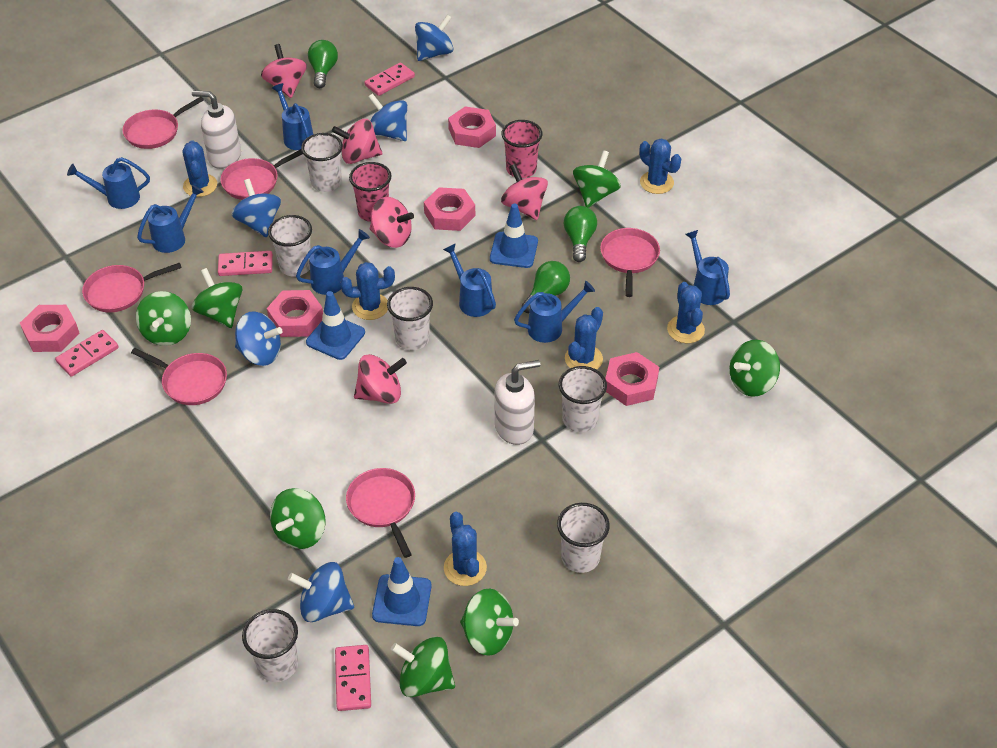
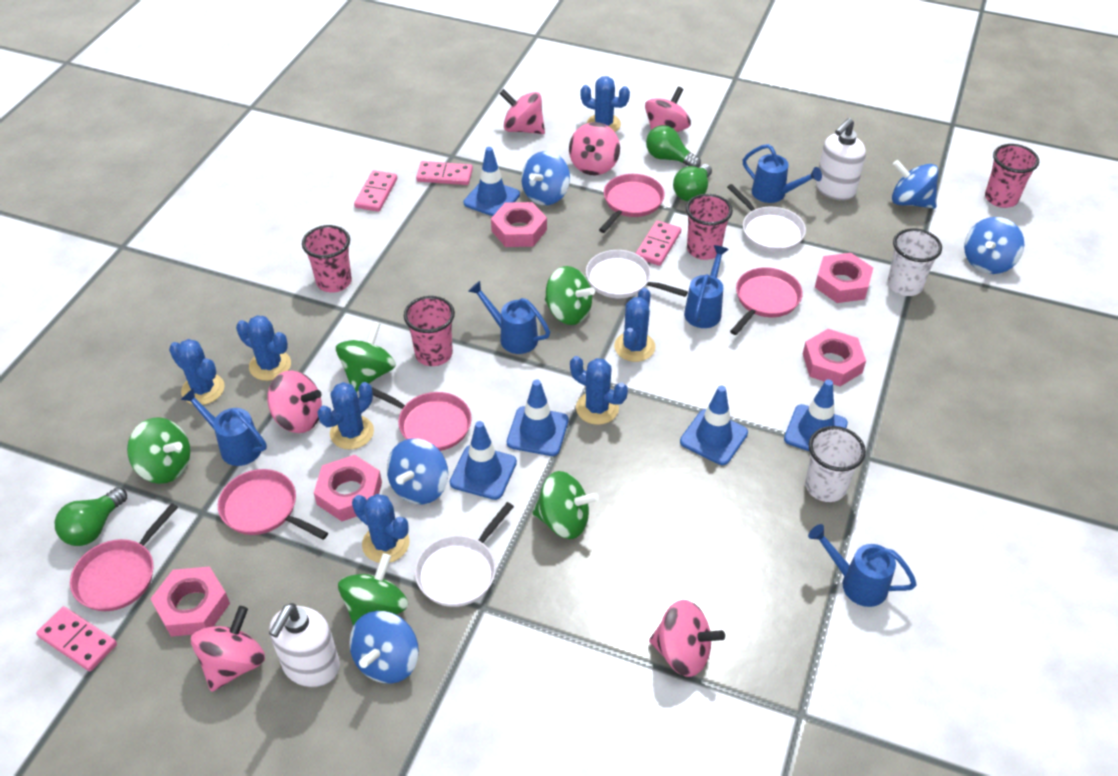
blue cactus: [182,140,217,197] [340,262,395,320] [444,512,487,586] [565,307,603,370] [639,139,681,194] [667,282,705,343] = 6 -> [169,339,225,405] [236,315,291,381] [317,382,374,449] [352,494,410,563] [570,356,628,425] [580,76,630,132] [614,288,655,362] = 7
blue traffic cone: [306,291,365,360] [372,557,432,626] [490,204,538,268] = 3 -> [450,421,517,500] [464,147,520,216] [507,380,568,456] [680,386,748,465] [784,379,848,451] = 5
blue watering can: [67,157,150,209] [137,185,204,253] [272,83,314,150] [296,229,370,295] [443,243,496,317] [514,281,595,343] [685,230,730,305] = 7 -> [180,387,267,466] [468,281,550,354] [684,245,729,328] [743,144,822,203] [808,524,917,607] = 5
green spinning top: [136,291,191,346] [192,268,242,328] [270,488,326,549] [391,637,455,697] [460,589,519,656] [573,150,621,208] [730,340,780,397] = 7 -> [127,418,190,484] [336,322,396,392] [338,553,408,626] [532,471,599,539] [545,266,595,325] = 5
pink cup: [349,162,392,222] [501,120,543,178] = 2 -> [302,225,352,293] [404,296,455,366] [686,194,733,260] [985,144,1039,208] = 4
pink pan: [82,263,182,312] [122,97,204,149] [131,348,227,405] [220,149,303,200] [346,468,415,558] [600,228,660,297] = 6 -> [70,503,178,611] [218,469,328,540] [372,387,472,451] [599,174,665,233] [730,267,803,335] = 5
pink spinning top: [261,44,307,98] [332,119,383,164] [354,354,407,404] [370,197,414,248] [501,164,548,220] = 5 -> [191,606,265,692] [267,370,322,433] [499,89,545,134] [569,122,620,176] [645,87,691,132] [649,600,725,677] = 6
white cup: [242,609,298,682] [268,215,312,276] [301,133,343,192] [387,287,433,350] [557,503,610,573] [559,366,607,432] = 6 -> [805,426,866,502] [887,228,942,296] = 2
white pan: none = 0 -> [415,502,514,607] [586,250,688,298] [727,184,806,252] = 3

